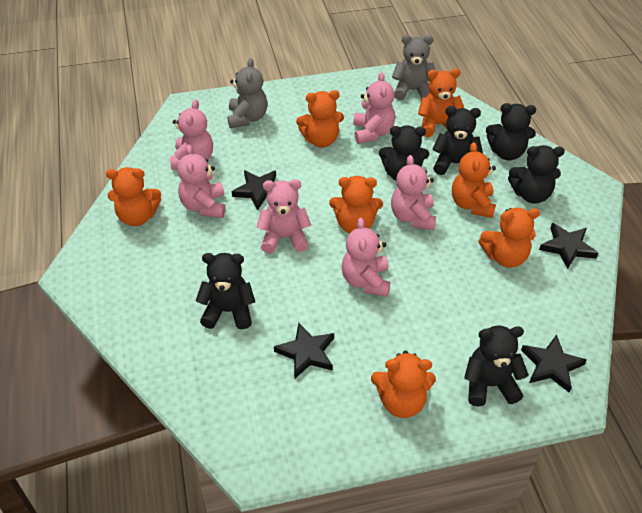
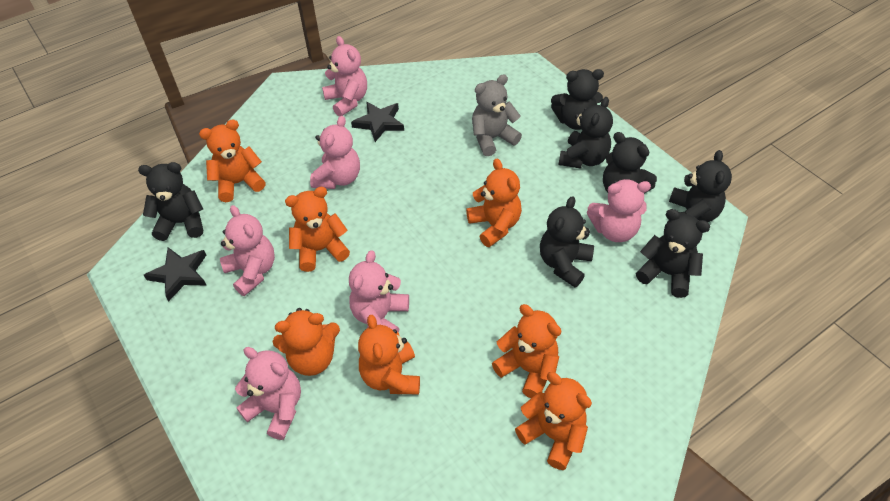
black star: [232,170,276,211] [274,323,334,379] [521,335,587,393] [539,223,598,269] = 4 -> [144,247,206,302] [351,102,404,142] = 2
black teddy bear: [196,253,255,329] [379,125,429,181] [432,106,483,175] [464,325,529,407] [486,103,536,160] [508,145,565,204] = 6 -> [138,162,203,241] [540,196,594,287] [551,69,604,130] [558,97,613,169] [603,132,657,193] [636,209,711,298] [669,150,732,222] = 7
grey teddy bear: [227,58,267,128] [392,35,435,100] = 2 -> [472,74,522,156] = 1

